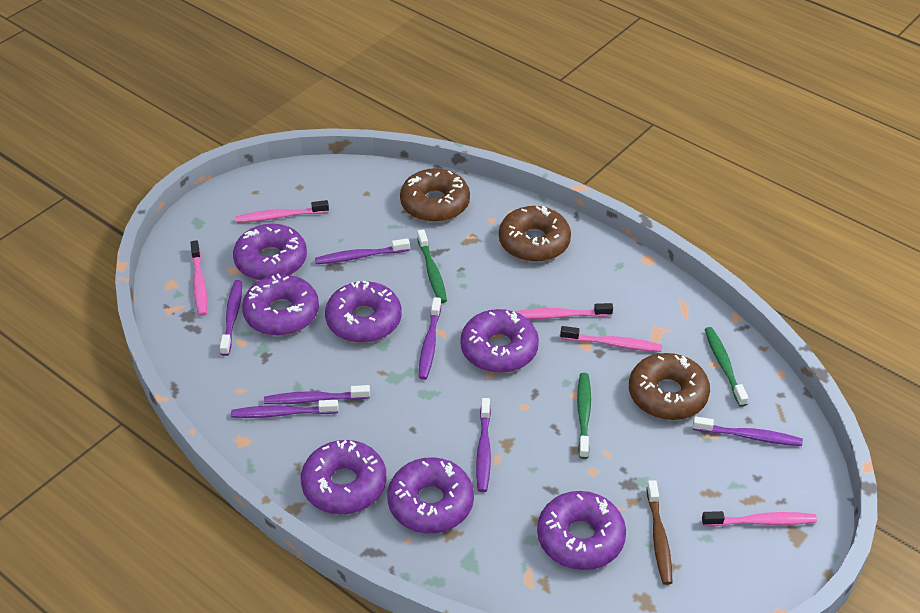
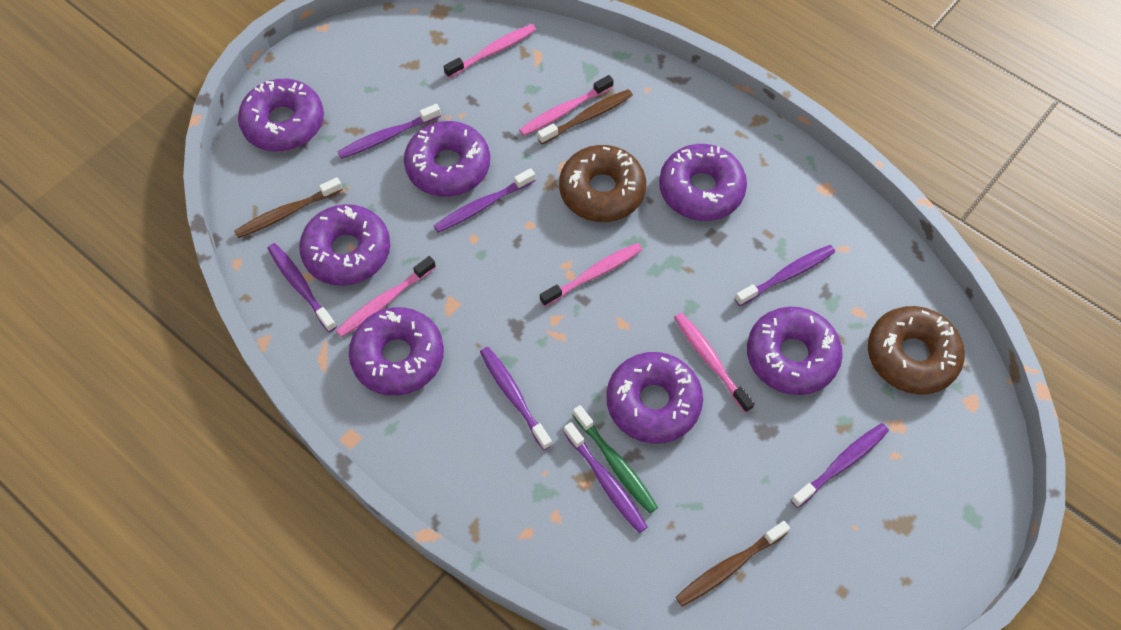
brown donut: [400,168,470,222] [499,206,571,262] [629,353,710,420] = 3 -> [559,145,646,222] [868,306,965,394] = 2
brown toothbrush: [646,480,672,585] = 1 -> [234,177,343,238] [537,89,633,144] [676,521,790,607] = 3
green toothbrush: [417,229,447,303] [577,373,591,459] [705,327,748,407] = 3 -> [573,405,658,514] = 1

